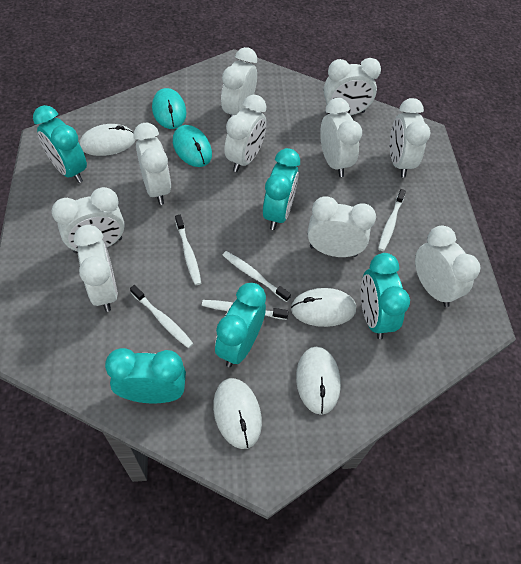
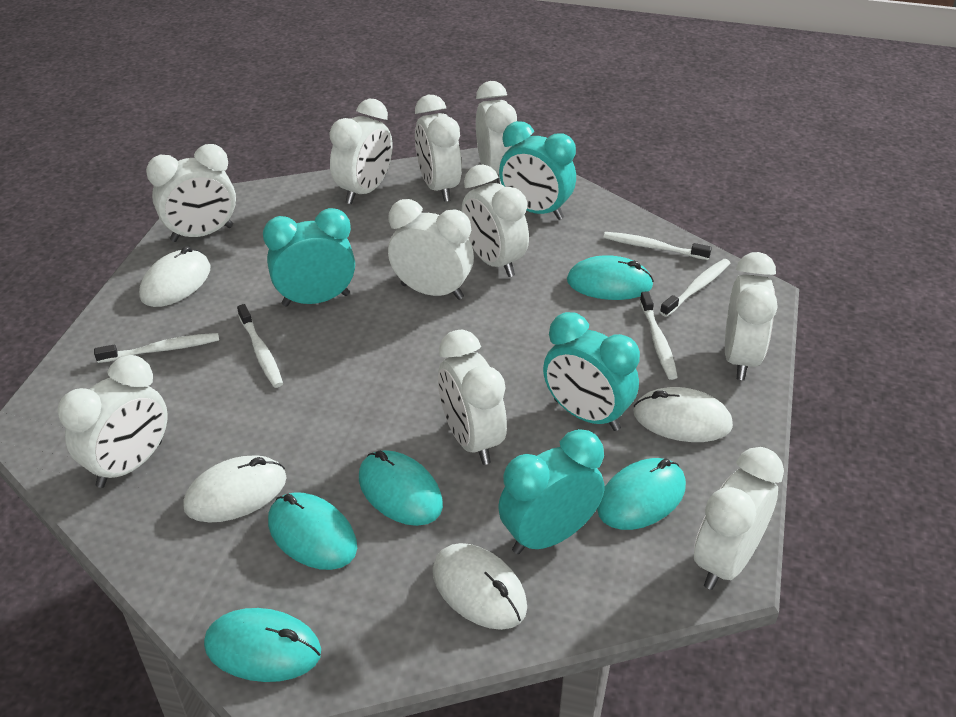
turquoise clock: [33,105,87,183] [105,348,186,403] [215,283,266,367] [263,148,300,230] [361,253,410,339] = 5 -> [263,208,355,306] [498,429,604,554] [499,121,576,220] [543,312,640,431] = 4
turquoise mouse: [152,88,186,129] [173,125,212,167] = 2 -> [204,608,321,682] [268,492,357,570] [359,450,443,526] [567,255,654,300] [597,458,686,530] = 5

